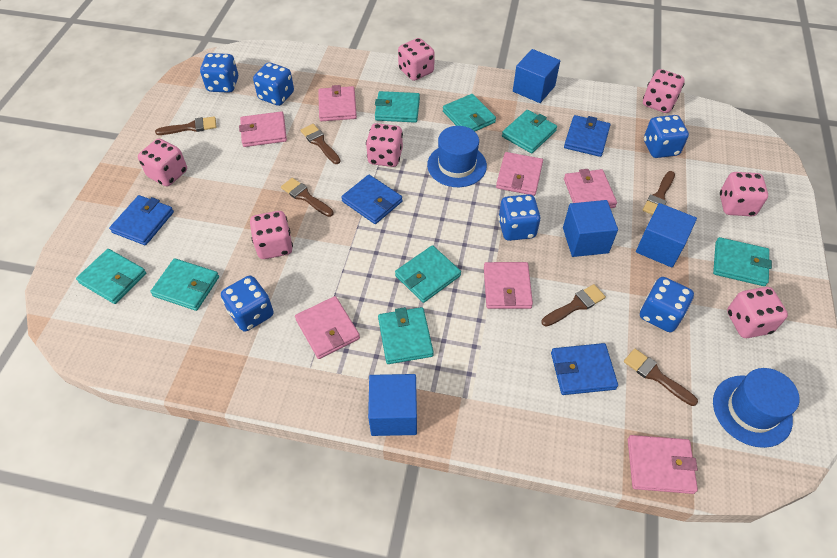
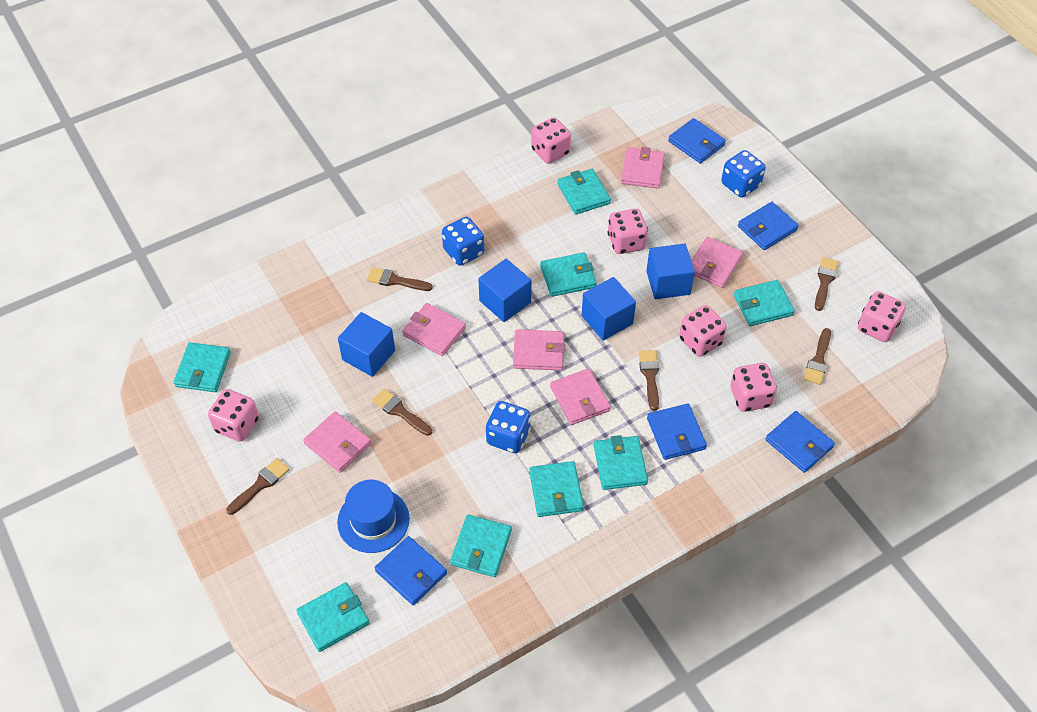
blue dice: [200,53,238,93] [221,276,274,332] [253,62,294,106] [498,194,541,241] [640,277,694,332] [644,115,689,158] = 6 -> [442,217,484,266] [486,401,531,453] [721,150,765,198] = 3
blue hat: [427,126,487,187] [713,368,800,448] = 2 -> [337,480,410,553] = 1
blue wallet: [109,195,174,245] [341,175,402,224] [551,343,618,395] [564,115,610,157] = 4 -> [375,536,447,605] [647,404,707,460] [668,118,726,163] [738,202,799,250] [766,411,835,473] = 5
pink dice: [138,139,187,186] [250,211,293,259] [366,123,403,167] [398,38,435,81] [643,69,685,113] [720,172,768,216] [727,287,788,338] = 7 -> [208,389,259,442] [531,117,571,164] [608,209,648,254] [679,305,727,357] [730,363,777,412] [858,291,906,342] = 6
pink wallet: [239,111,287,147] [295,296,360,359] [318,85,357,121] [484,262,533,309] [496,152,543,196] [564,169,617,208] [628,435,698,494] = 7 -> [303,411,372,473] [402,303,466,356] [513,329,565,371] [550,368,611,425] [621,147,665,188] [691,237,743,288] = 6

